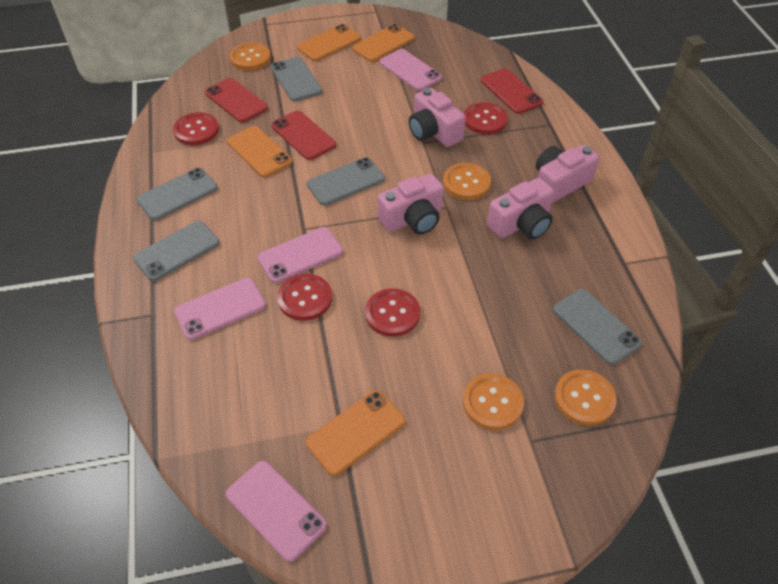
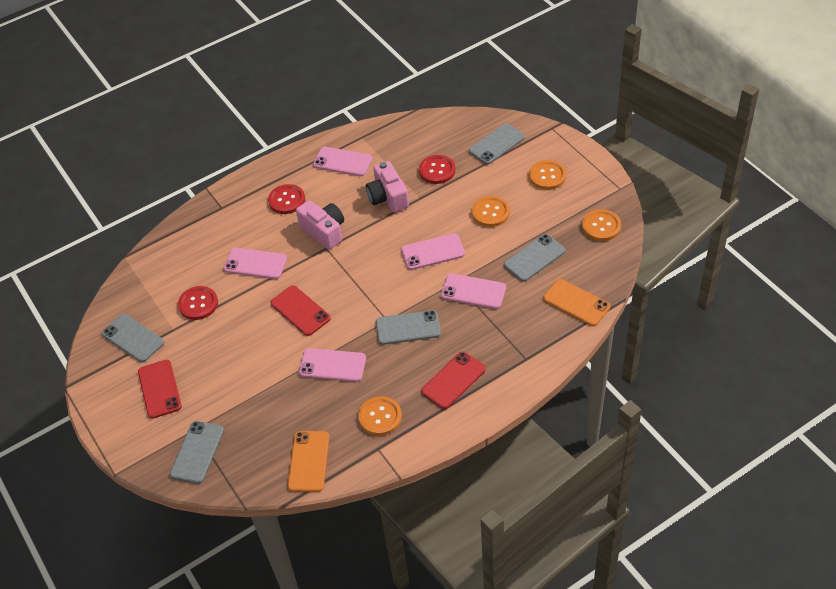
orange phone: [227,126,293,177] [297,24,361,61] [306,390,405,476] [352,24,415,62] = 4 -> [288,431,329,492] [543,279,610,326] = 2
pink camera: [378,174,444,235] [409,88,466,147] [487,178,554,239] [536,145,599,203] = 4 -> [296,200,344,250] [366,161,409,212] = 2
pink phone: [174,278,266,340] [226,461,327,562] [257,227,343,283] [379,49,442,91] = 4 -> [224,248,287,279] [299,348,366,382] [313,147,372,176] [401,233,465,270] [441,273,506,309] = 5
red button: [173,112,219,145] [277,274,332,321] [365,288,420,337] [464,102,508,134] = 4 -> [178,286,218,320] [268,184,305,214] [419,155,456,184] = 3

